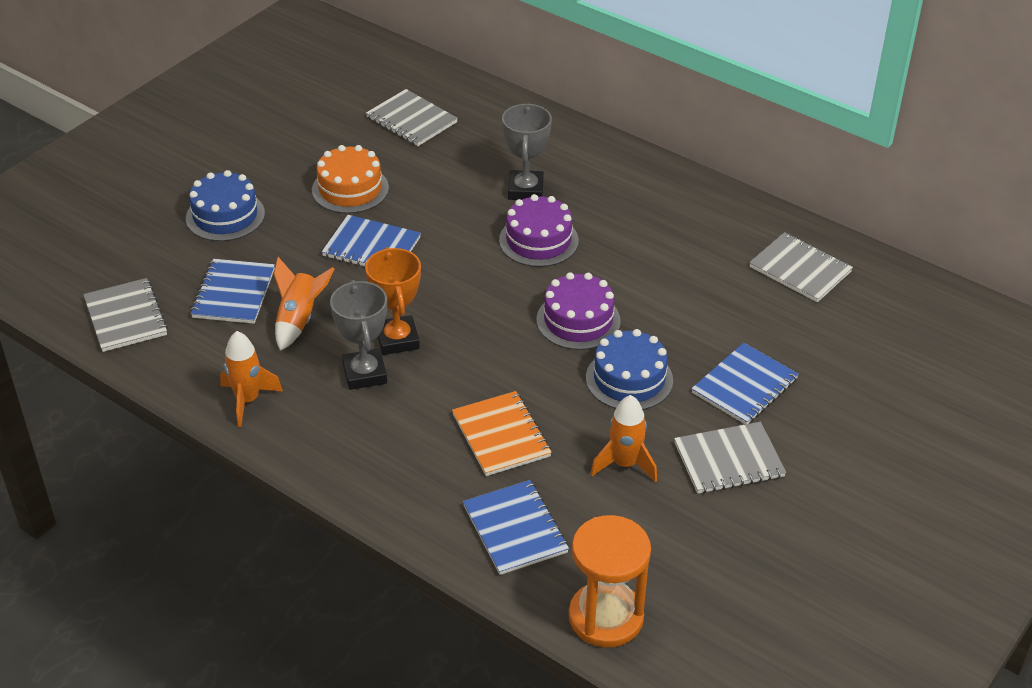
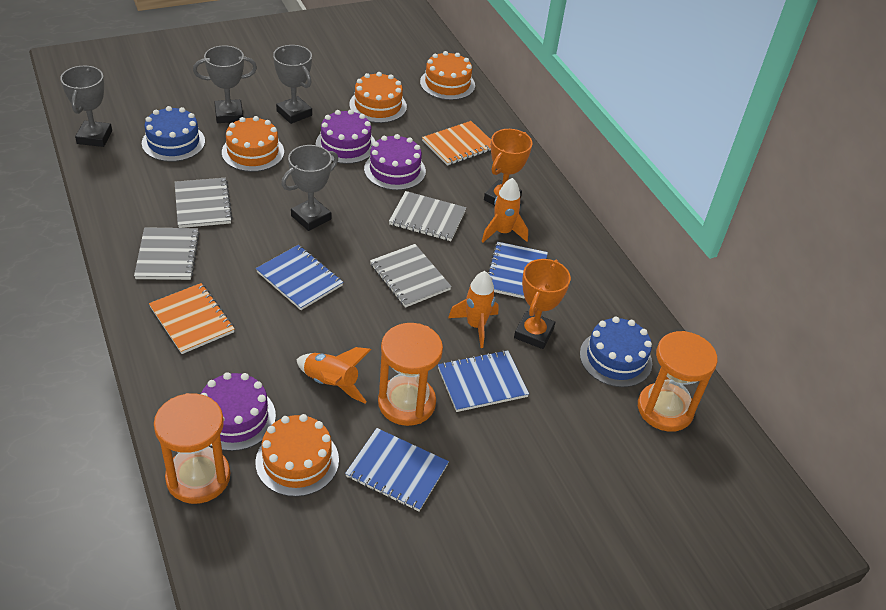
grey trophy: [330,280,387,390] [502,103,552,200] = 2 -> [60,66,112,147] [193,45,257,123] [273,45,312,124] [281,145,338,231] = 4
orange cake: [312,145,389,214] = 1 -> [222,116,284,172] [255,414,339,497] [349,72,407,123] [420,51,475,100] = 4
orange hourglass: [569,515,651,648] = 1 -> [154,393,230,504] [378,323,443,426] [638,331,718,432] = 3
orange notebook: [452,391,552,476] = 1 -> [149,283,235,354] [422,121,491,166] = 2
orange trophy: [365,247,421,355] = 1 -> [484,129,532,206] [514,259,571,349] = 2
purple cake: [499,194,579,267] [536,272,621,350] = 2 -> [201,372,276,451] [316,110,376,164] [364,134,426,190] = 3

